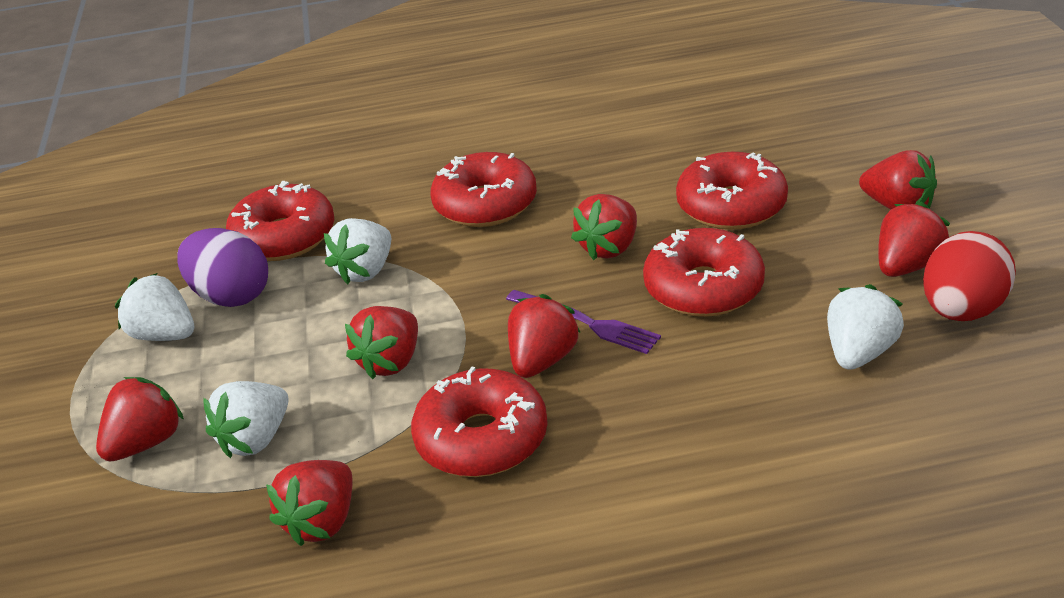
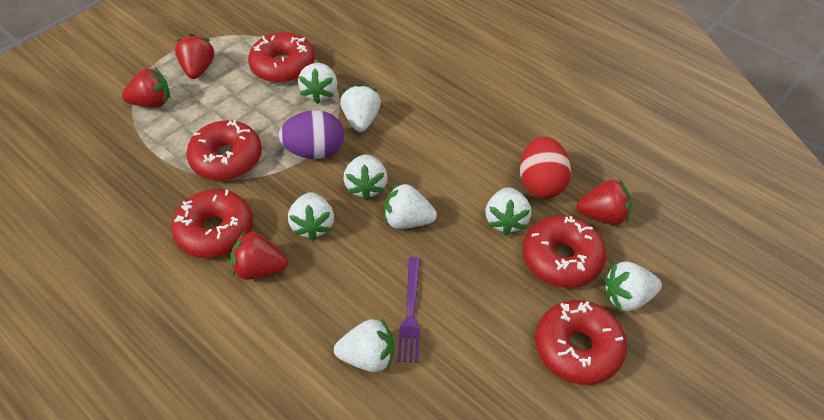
red strawberry: [96,377,184,462] [266,460,353,546] [345,306,418,379] [508,294,581,378] [571,194,637,260] [859,150,937,210] [878,202,950,277] = 7 -> [122,68,170,108] [175,34,214,79] [231,231,288,280] [577,179,632,225] = 4
white strawberry: [115,273,194,341] [203,381,288,458] [324,218,391,285] [827,284,904,370] = 4 -> [288,192,334,241] [298,63,337,104] [334,318,394,372] [340,84,381,132] [343,154,388,201] [384,182,437,229] [485,187,531,235] [604,261,662,311] = 8

